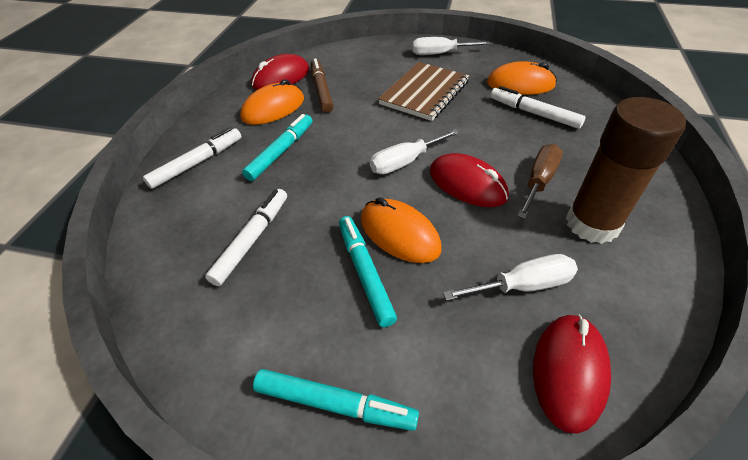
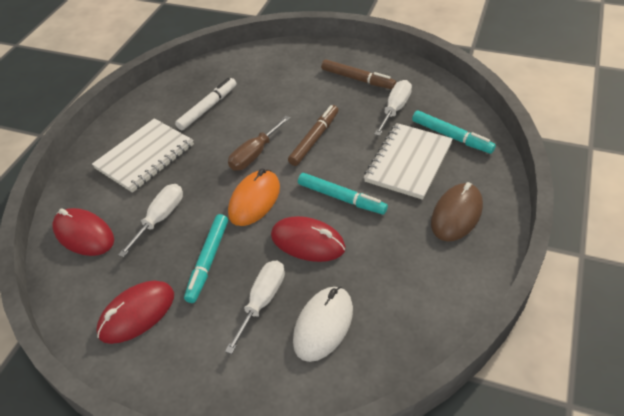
brown glue stick: [566,97,686,244] = 1 -> none = 0
brown marker: [311,58,334,113] = 1 -> [288,105,338,166] [321,59,396,89] = 2
brown mouse: none = 0 -> [431,182,483,242] = 1
brown notebook: [378,62,469,121] = 1 -> none = 0
orange mouse: [240,79,304,125] [361,197,442,263] [487,61,557,95] = 3 -> [228,169,280,226] = 1
white marker: [143,127,241,189] [205,189,287,286] [490,86,586,129] = 3 -> [175,78,236,130] = 1
white mouse: none = 0 -> [293,287,353,362] = 1
white notebook: none = 0 -> [92,118,194,193] [364,123,453,200] = 2

